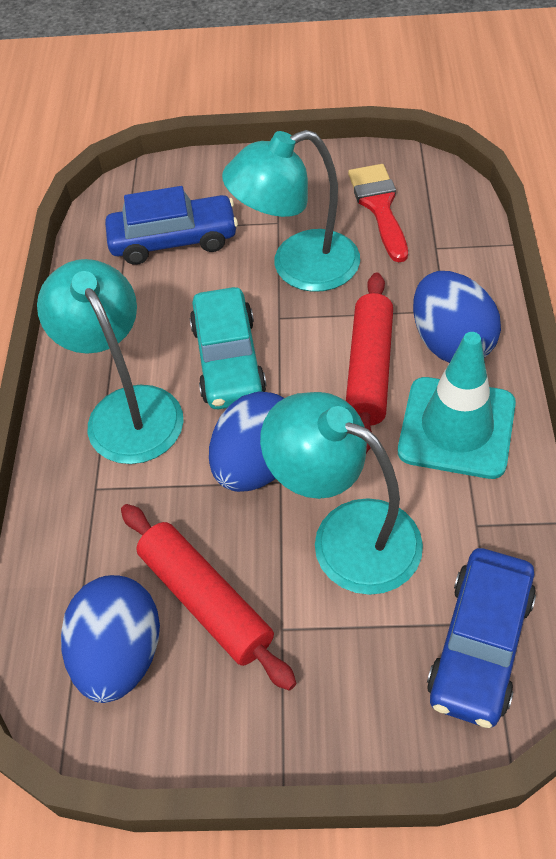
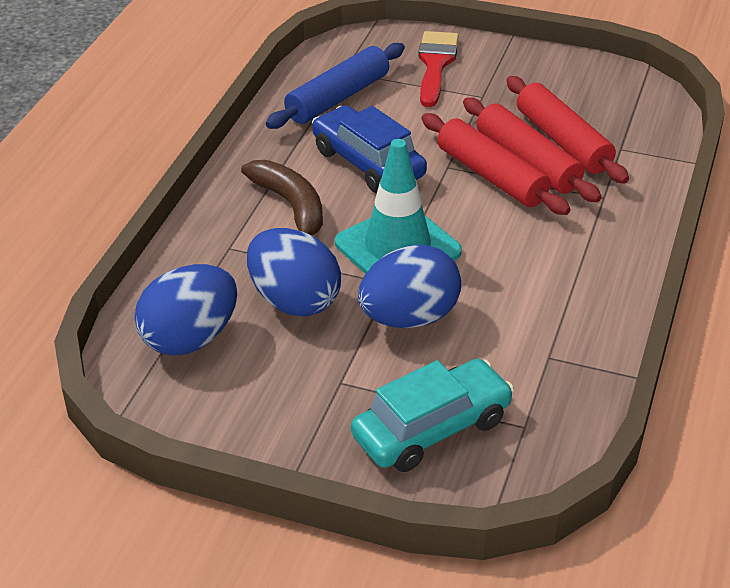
blue car: [105,186,238,265] [427,548,536,728] = 2 -> [312,105,427,193] = 1
blue rolling pin: none = 0 -> [266,43,405,129] = 1
brown banana: none = 0 -> [241,160,323,235] = 1
red rolling pin: [121,504,297,691] [346,273,393,453] = 2 -> [422,113,571,215] [463,97,602,202] [506,76,629,184] = 3
turquoise lamp: [37,259,184,464] [222,130,360,292] [260,392,423,595] = 3 -> none = 0

